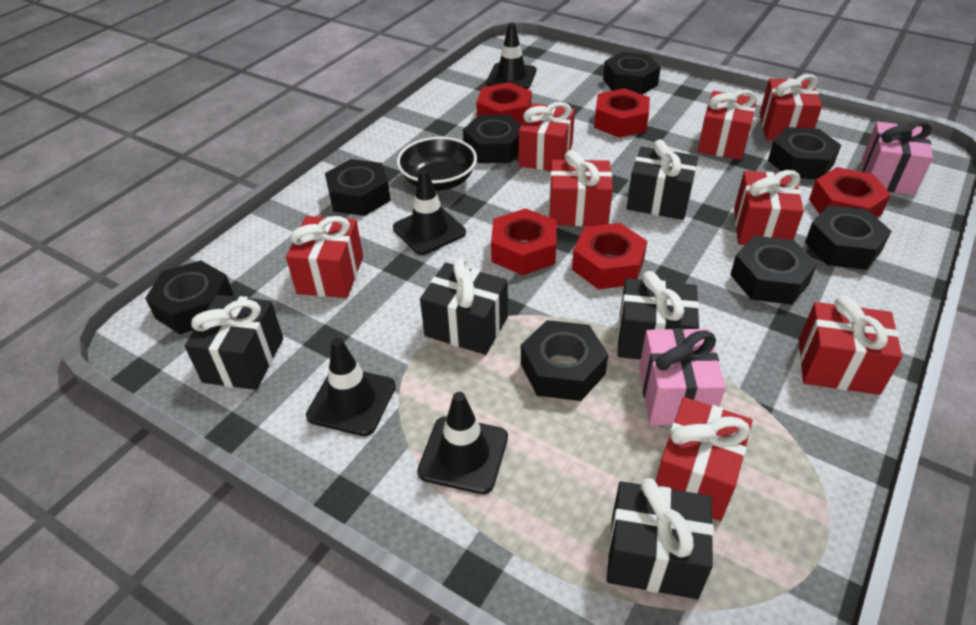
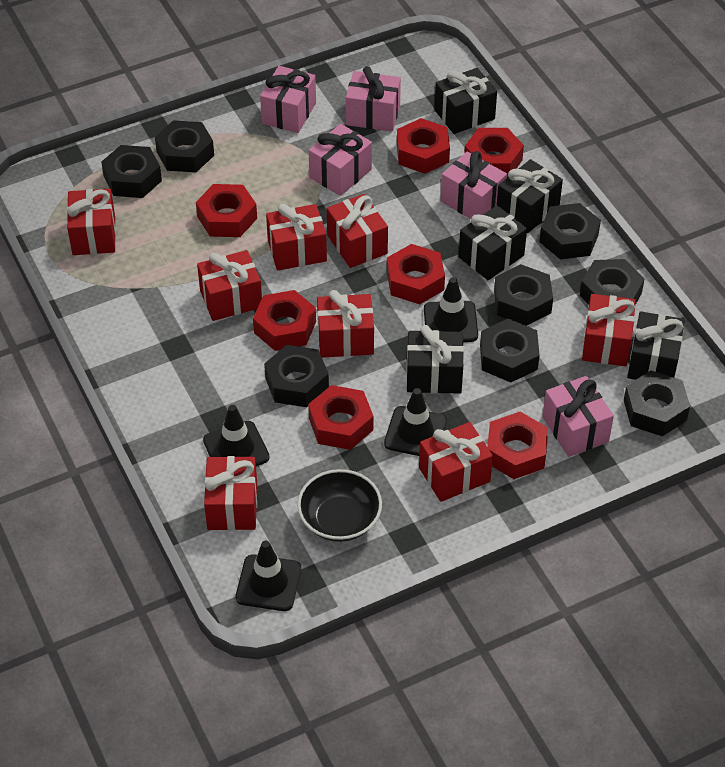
pink gift: [639,328,726,425] [862,121,933,195] = 2 -> [260,66,316,133] [309,124,372,196] [346,66,401,132] [440,151,507,219] [542,376,614,457] = 5
red nut: [476,82,532,125] [491,208,557,275] [572,223,647,289] [594,88,650,138] [809,167,891,218] = 5 -> [196,184,257,237] [253,290,316,351] [308,385,373,450] [387,244,445,304] [397,118,450,174] [464,128,524,178] [487,412,548,479] = 7

